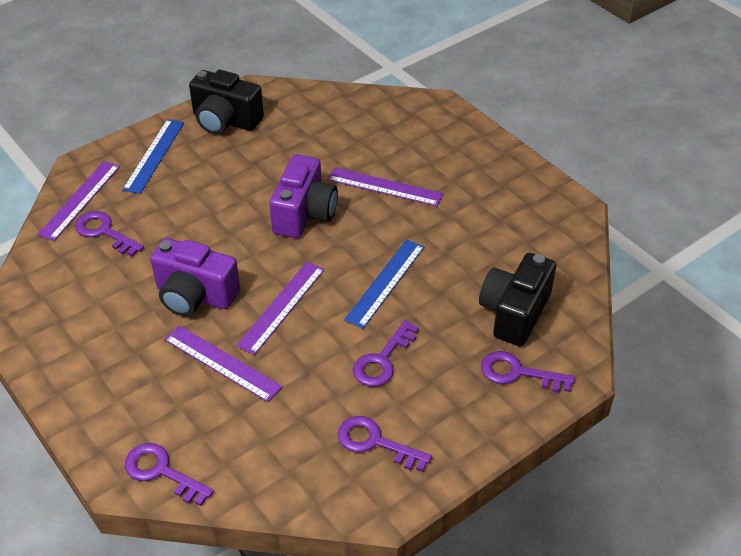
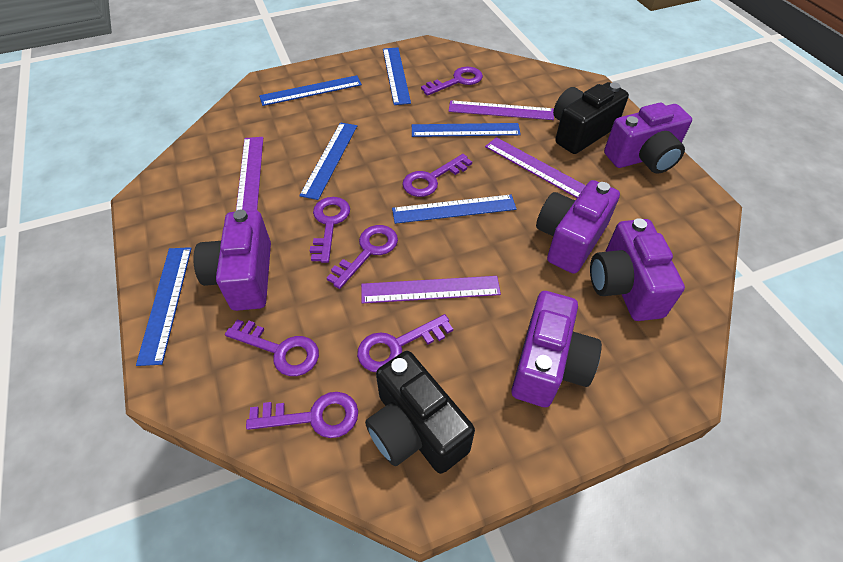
blue ruler: [122,119,184,194] [344,239,424,328] = 2 -> [136,247,192,366] [259,75,362,106] [299,122,357,200] [383,47,411,105] [392,195,517,224] [412,123,521,137] = 6
purple camera: [151,238,240,316] [269,154,338,238] = 2 -> [193,209,271,311] [511,291,602,407] [536,180,620,274] [590,218,685,321] [604,102,692,173] = 5
purple key: [75,211,144,257] [124,443,214,506] [338,416,432,472] [353,320,419,387] [481,351,575,392] = 5 -> [225,319,319,376] [246,392,358,438] [310,197,350,263] [327,225,398,289] [357,314,453,372] [402,154,472,197] [421,67,483,96] = 7

